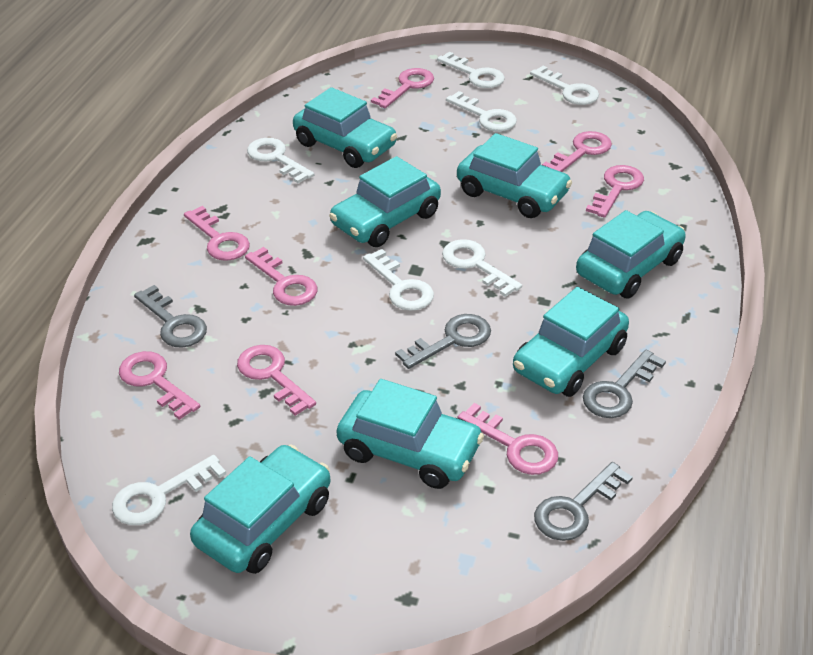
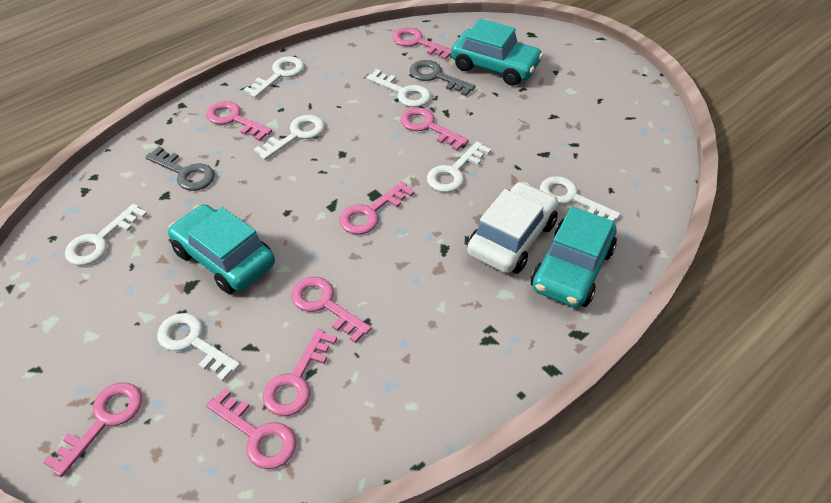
grey key: [134,285,207,348] [395,314,491,369] [534,462,633,541] [583,350,666,418] = 4 -> [145,147,215,191] [410,60,476,96] = 2
turquoise car: [190,445,330,574] [293,87,397,168] [329,156,441,247] [336,379,484,489] [457,133,572,218] [513,287,629,397] [576,210,686,299] = 7 -> [168,204,275,294] [451,19,543,86] [531,206,617,308] = 3
white car: none = 0 -> [467,182,559,274] = 1

